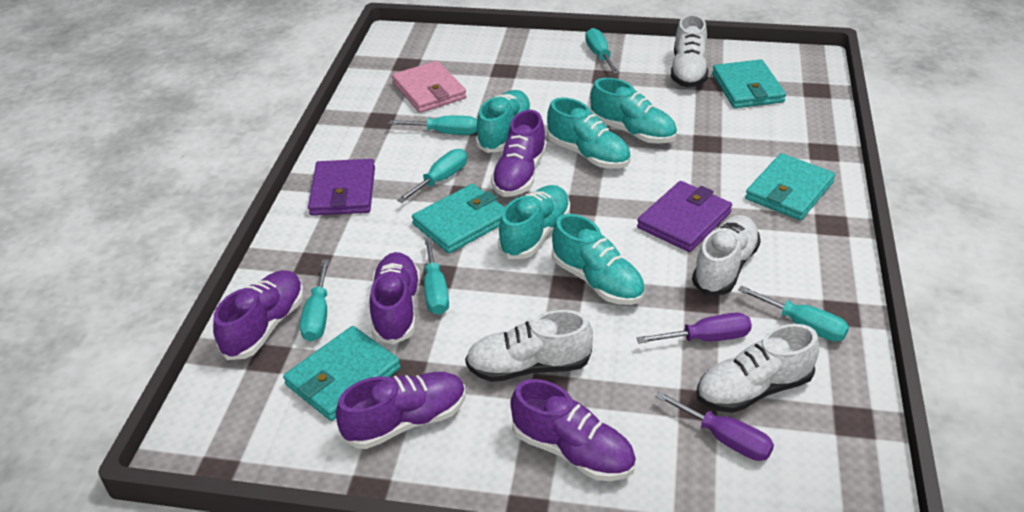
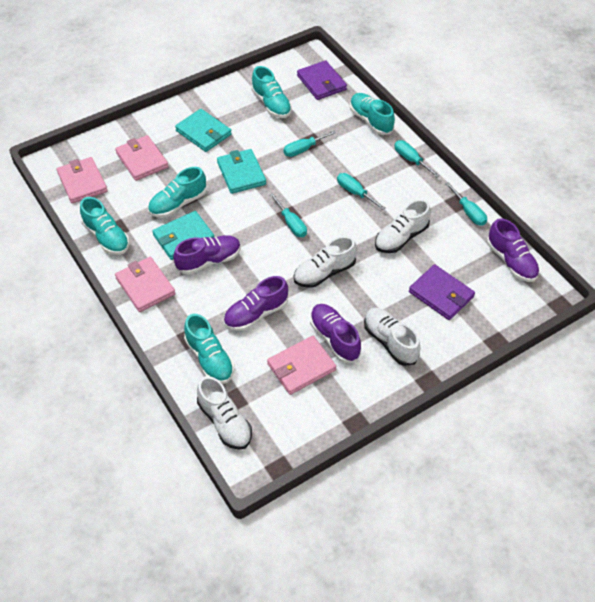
pink wallet: [392,61,467,113] = 1 -> [57,157,108,204] [115,135,169,181] [115,257,176,312] [267,336,337,395] = 4
purple screwdriver: [637,313,752,344] [655,391,774,461] = 2 -> none = 0
purple shoe: [213,270,304,360] [336,372,466,449] [370,252,420,345] [491,110,547,197] [511,379,636,481] = 5 -> [173,235,241,275] [224,276,288,331] [310,304,361,363] [487,218,539,282] = 4
turquoise screwdriver: [300,259,329,342] [389,116,477,135] [397,149,467,203] [424,237,449,315] [585,28,619,74] [738,286,849,341] = 6 -> [270,193,307,237] [284,130,336,157] [337,173,385,210] [394,140,440,177] [445,182,487,226] = 5
turquoise wallet: [283,326,401,421] [412,184,505,254] [712,59,786,108] [745,153,835,220] = 4 -> [152,211,214,260] [175,109,232,152] [217,149,266,194] = 3

